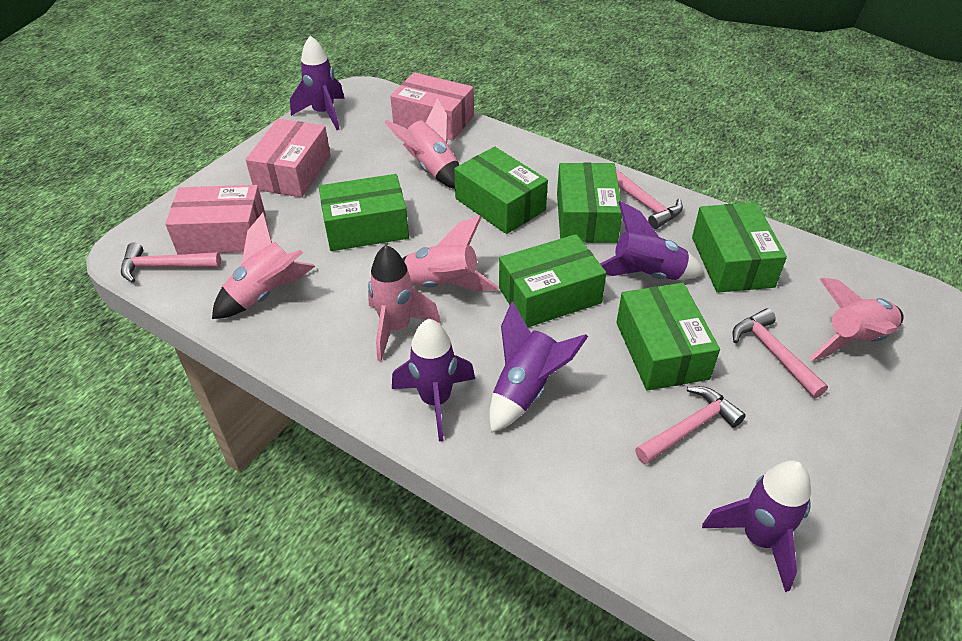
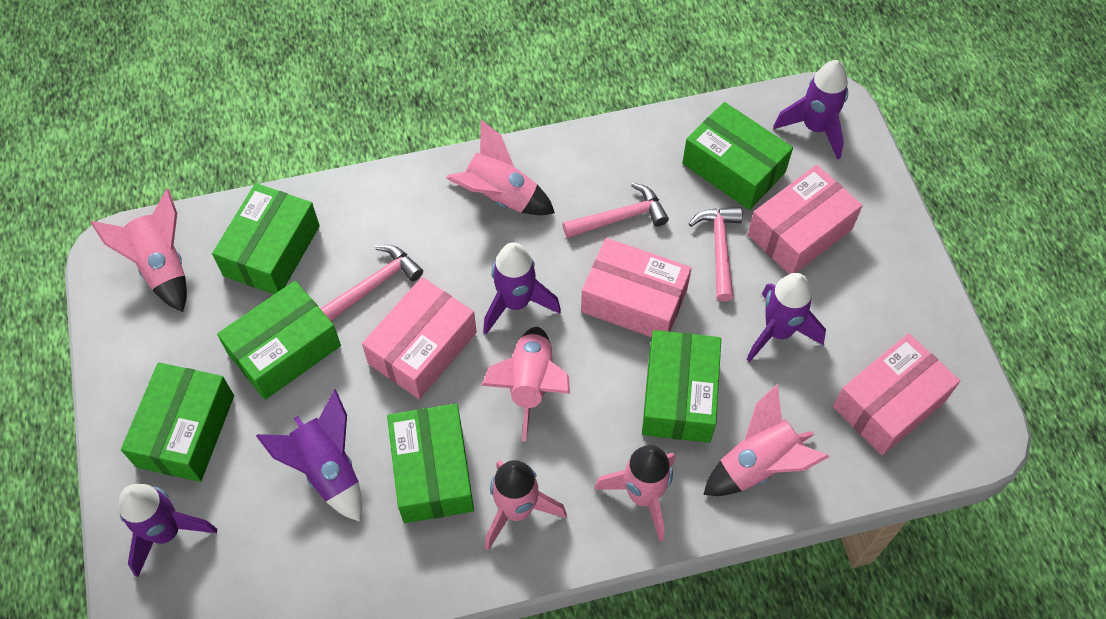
pink box: [165,185,266,255] [246,119,330,198] [390,72,474,141] = 3 -> [362,277,477,399] [581,238,692,337] [747,165,863,274] [833,333,960,455] = 4
pink hammer: [121,243,221,283] [616,169,683,229] [635,386,746,464] [733,308,828,398] = 4 -> [320,245,423,321] [562,183,669,238] [689,207,742,302] = 3
pink rocket: [212,213,315,319] [368,245,441,361] [384,98,459,189] [402,215,499,291] [810,278,904,360] = 5 -> [90,189,187,312] [446,120,555,215] [481,327,570,442] [485,460,567,551] [594,445,675,542] [703,384,829,496] = 6

